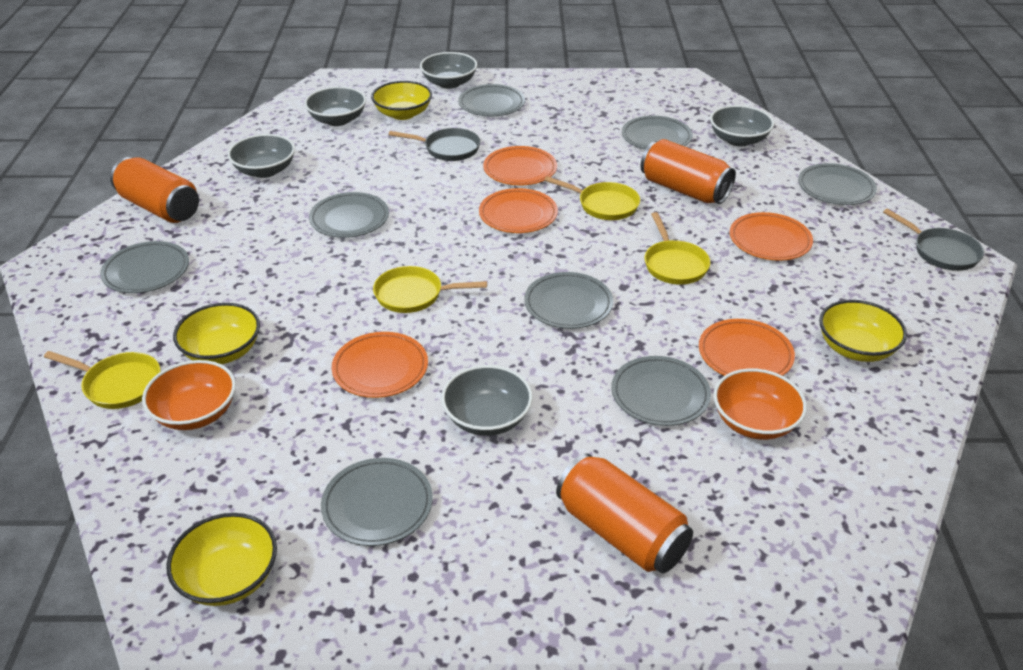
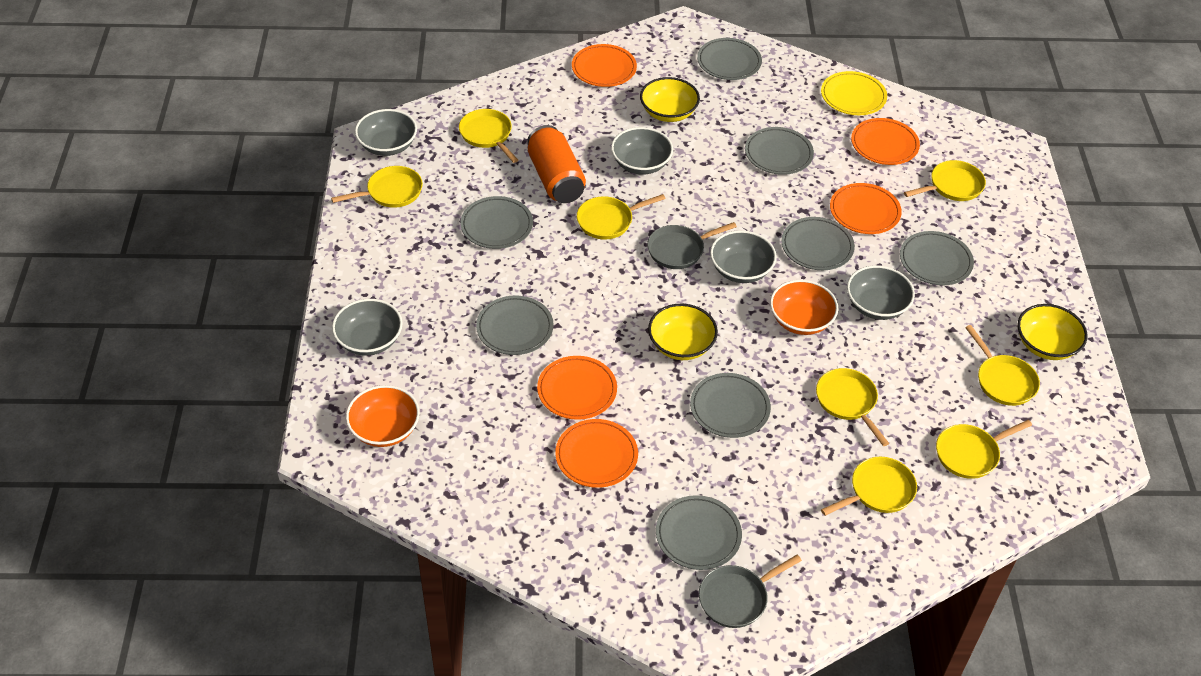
orange can: [110,157,199,223] [556,453,693,573] [641,139,736,204] = 3 -> [527,125,586,203] = 1
yellow bowl: [166,513,277,606] [173,303,260,364] [371,81,432,120] [819,300,907,362] = 4 -> [640,77,700,122] [648,304,718,360] [1017,304,1088,360] = 3
yellow pan: [44,351,161,409] [373,266,487,313] [544,176,640,220] [645,212,711,285] = 4 -> [331,166,423,208] [459,109,518,163] [577,194,666,240] [816,368,889,446] [821,457,917,516] [904,160,986,201] [936,420,1032,479] [965,325,1040,406] = 8
yellow plate: none = 0 -> [821,71,887,115] = 1

